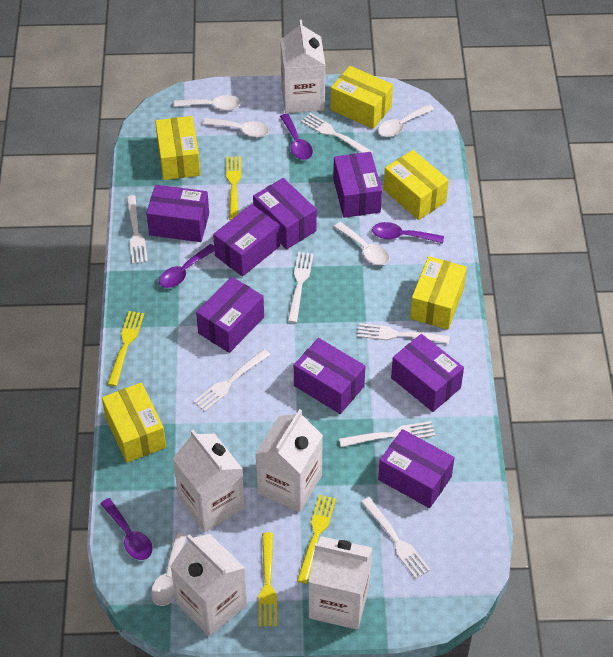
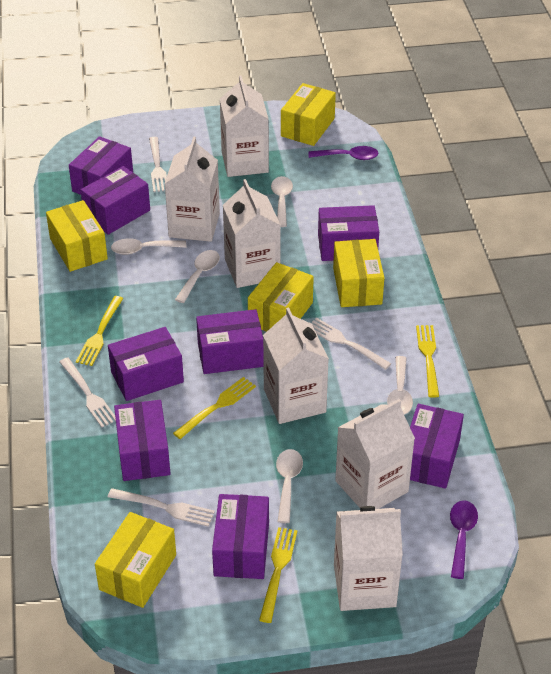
purple spoon: [100,498,153,560] [159,244,215,288] [280,114,313,160] [372,222,444,243] = 4 -> [309,146,378,160] [450,501,478,579] = 2
white carton: [170,534,247,637] [173,430,245,532] [255,409,323,512] [280,20,325,113] [309,536,372,630] = 5 -> [165,136,220,242] [220,76,269,177] [223,179,281,288] [263,308,329,424] [334,506,403,611] [335,399,415,509] = 6
white fork: [126,195,148,264] [194,349,270,412] [288,252,314,323] [301,113,373,153] [339,421,435,447] [357,323,450,344] [361,497,431,579] = 7 -> [59,357,116,427] [108,488,215,527] [149,137,167,192] [311,318,391,370] = 4

